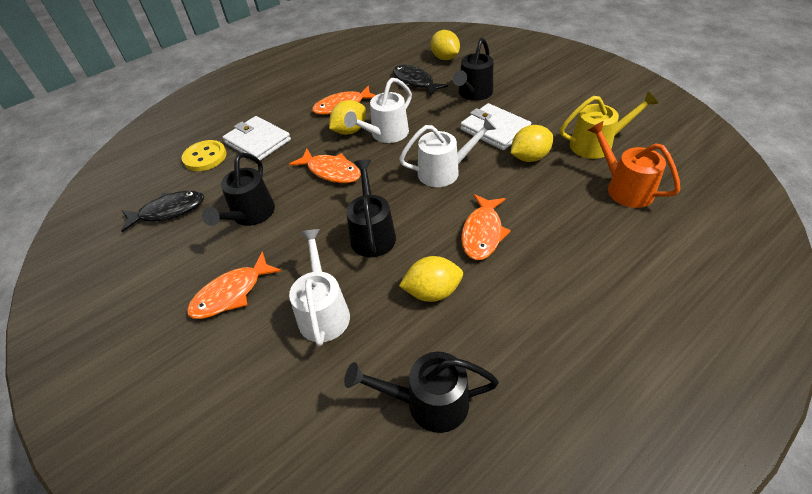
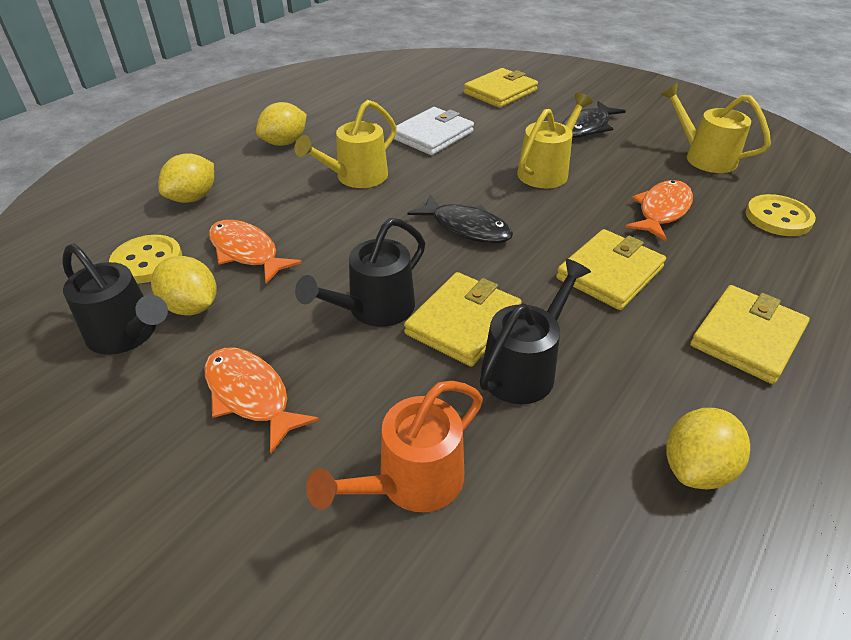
black watering can: [202,153,275,226] [344,352,499,433] [346,159,396,257] [453,38,493,101] = 4 -> [62,244,168,355] [295,218,425,327] [480,259,591,404] = 3
orange fish: [187,251,282,319] [289,149,361,183] [312,85,376,115] [461,194,511,260] = 4 -> [204,348,319,453] [209,220,302,284] [625,180,693,241] = 3
white wallet: [223,116,291,161] [460,103,531,150] = 2 -> [394,107,474,155] = 1
white watering can: [289,229,350,346] [344,78,412,143] [399,117,496,187] = 3 -> none = 0
yellow button: [182,140,227,171] = 1 -> [109,235,182,283] [745,194,816,236] = 2
yellow wallet: none = 0 -> [404,272,522,367] [464,68,538,108] [556,229,666,310] [690,285,810,384] = 4
yellow watering can: [560,91,658,159] = 1 -> [294,100,397,188] [517,93,592,188] [660,83,771,173] = 3

